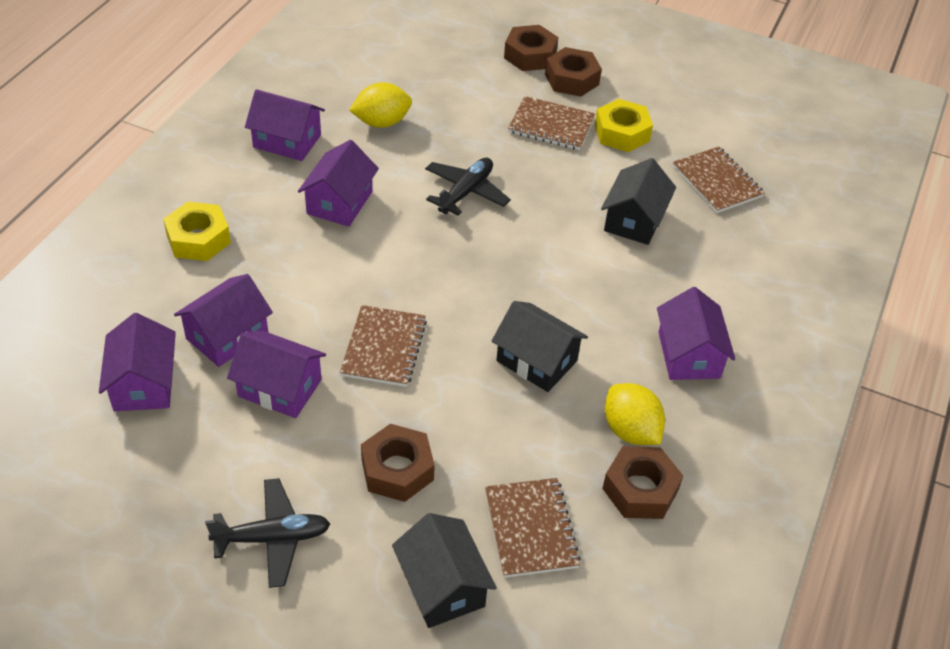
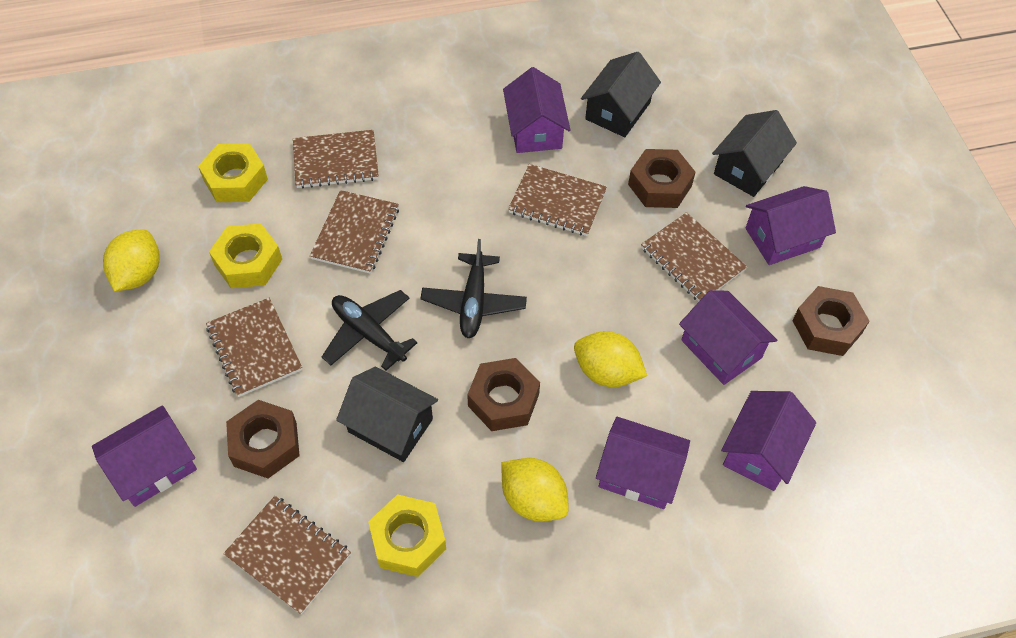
brown notebook: [340,305,427,387] [485,478,581,578] [508,96,595,150] [672,147,765,213] = 4 -> [206,298,302,397] [223,496,351,614] [293,130,379,188] [310,190,399,274] [508,164,607,236] [641,212,747,302] = 6
yellow lemon: [349,82,412,128] [605,383,665,445] = 2 -> [103,229,159,292] [501,458,569,522] [574,331,647,387] = 3
yellow nut: [163,201,231,261] [595,99,653,152] = 2 -> [198,143,268,202] [209,223,282,288] [368,494,446,577] = 3

